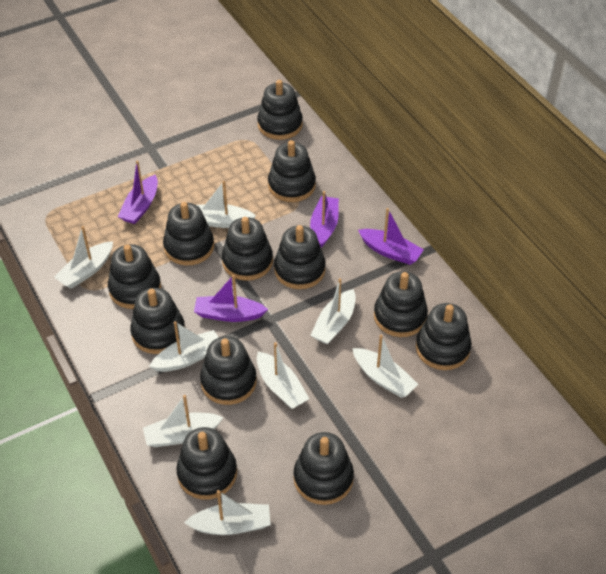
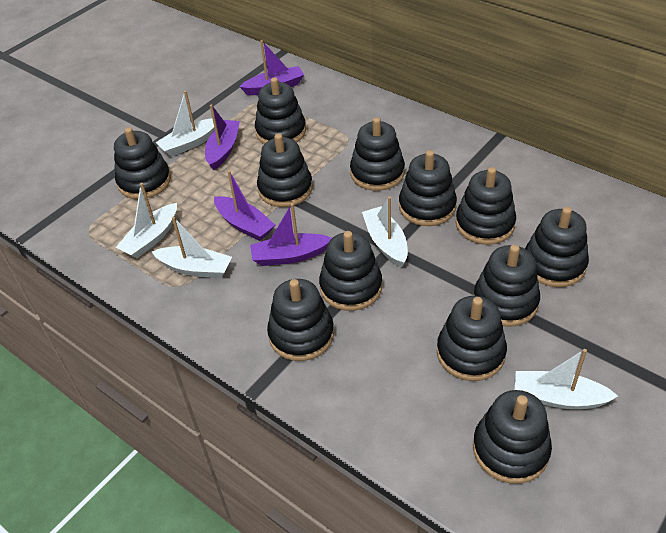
white boat: [54,226,113,289] [143,395,224,447] [149,321,219,372] [184,490,271,535] [197,181,256,228] [257,342,309,409] [310,278,356,345] [353,335,418,398] = 8 -> [116,183,177,258] [152,217,232,278] [156,91,215,156] [362,197,408,267] [515,349,618,409] = 5

